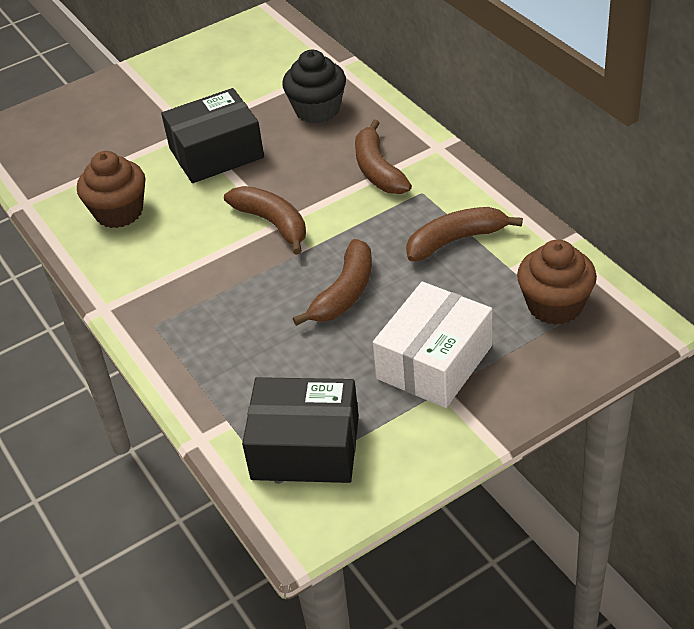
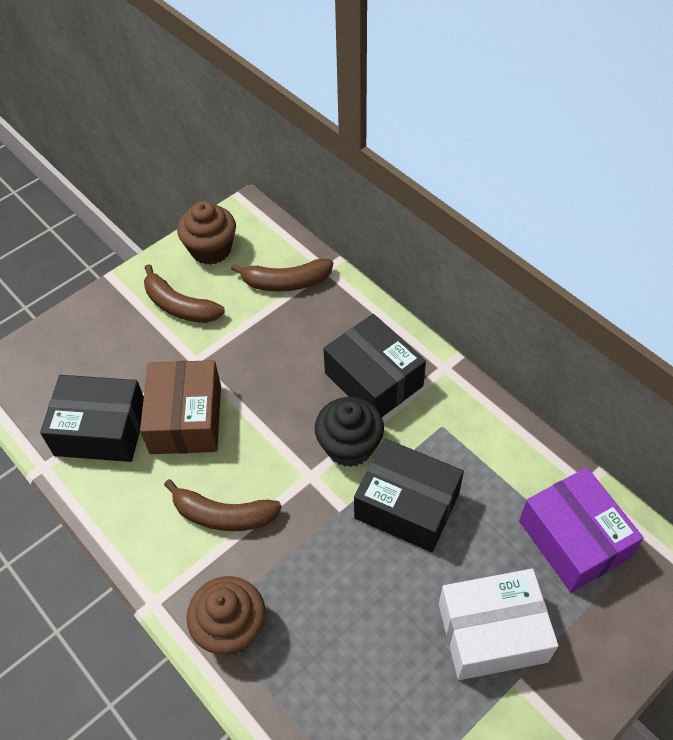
black box: [161,88,264,183] [242,377,359,483] = 2 -> [40,375,144,462] [323,314,426,417] [354,439,464,552] = 3
brown banana: [224,186,306,255] [293,239,372,326] [355,120,412,194] [406,207,523,261] = 4 -> [144,264,225,323] [164,479,282,531] [231,259,333,292] = 3
brown box: none = 0 -> [140,360,221,454] = 1
purple box: none = 0 -> [519,467,644,593] = 1

